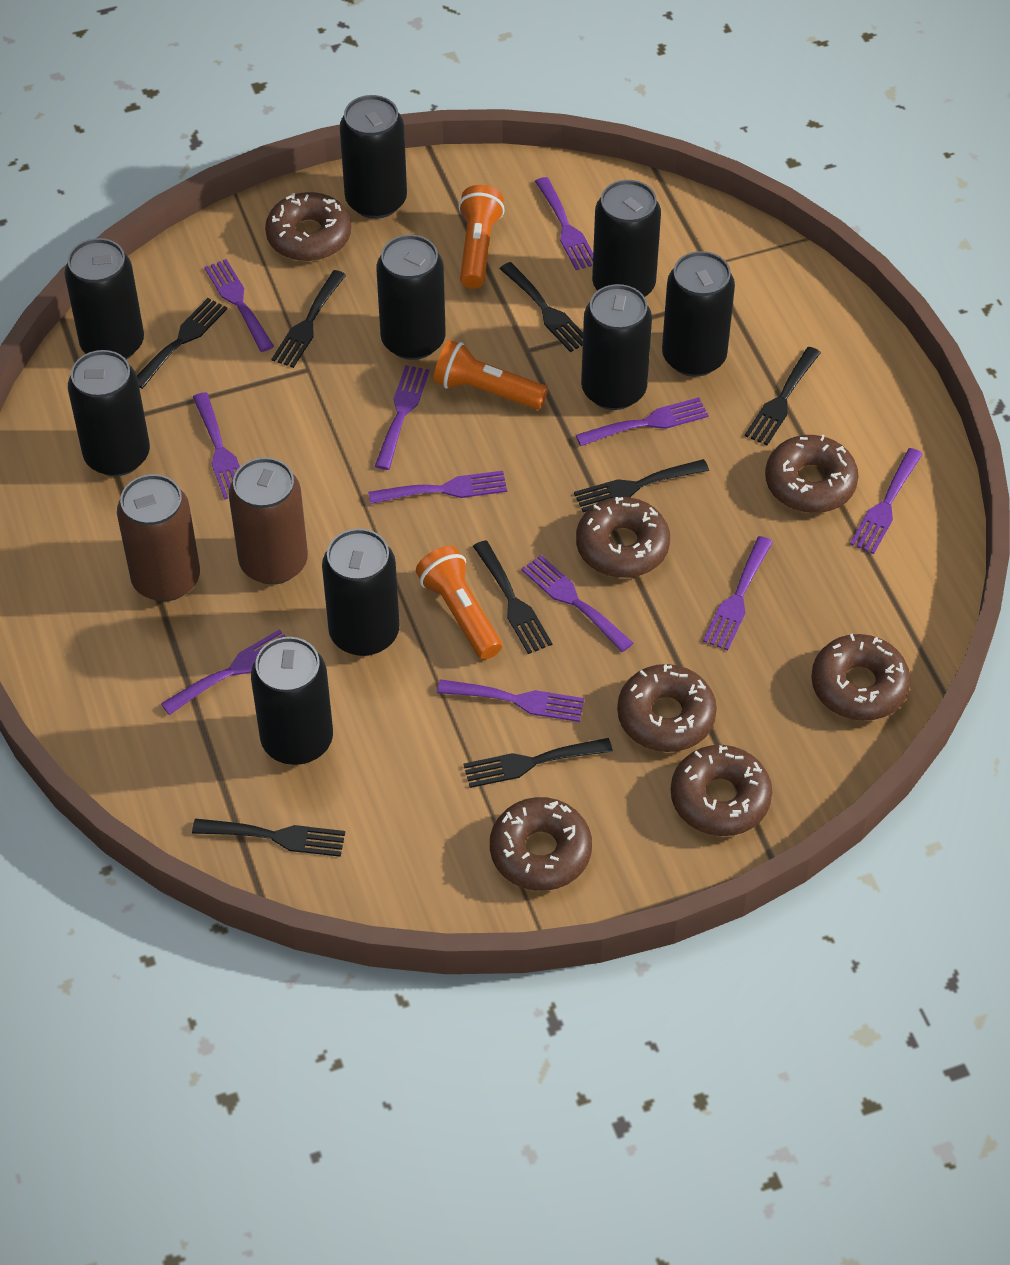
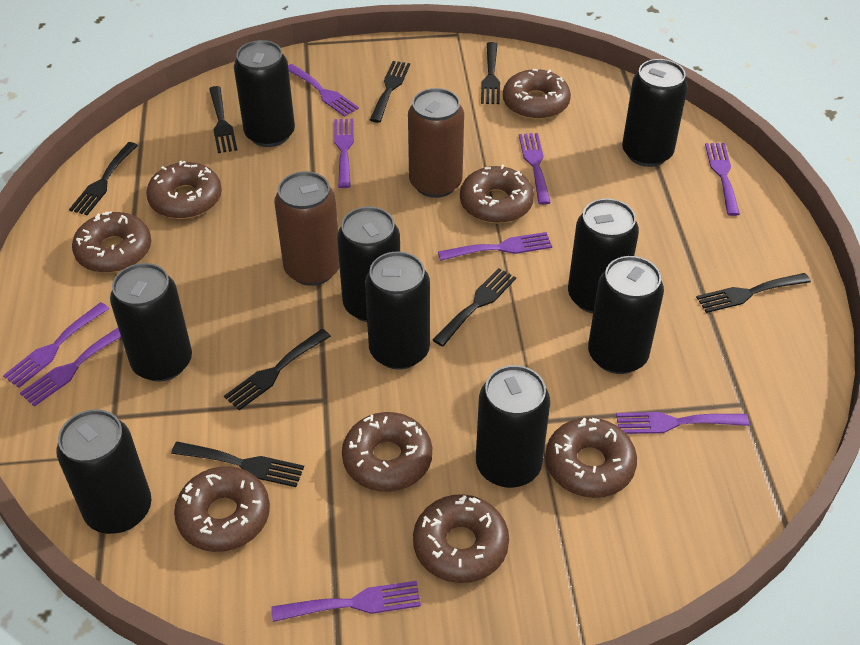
brown donut: [265,192,351,261] [490,797,592,891] [576,497,670,578] [617,664,717,752] [671,745,772,836] [765,435,859,513] [811,634,911,721] = 7 -> [72,212,151,273] [146,161,222,219] [174,466,270,552] [342,412,432,492] [413,494,509,583] [460,165,534,224] [503,69,571,120] [545,417,637,498] = 8
orange flashlight: [416,546,502,659] [433,340,548,410] [458,185,505,289] = 3 -> none = 0
purple fork: [161,629,286,715] [193,392,240,499] [204,259,274,352] [368,471,507,504] [375,365,429,470] [437,679,584,722] [521,555,633,652] [535,177,593,270] [576,397,709,446] [703,536,773,650] [850,448,923,554] = 11 -> [3,302,109,388] [20,328,121,407] [271,581,421,622] [288,64,359,117] [334,119,354,188] [438,232,552,261] [519,133,551,205] [616,412,749,434] [705,143,740,216] = 9

